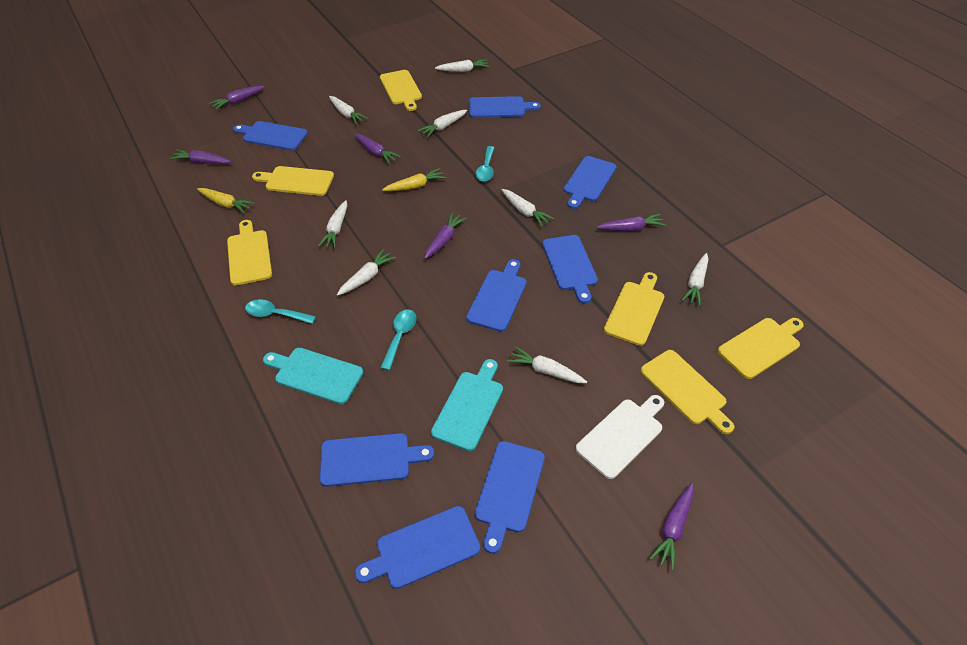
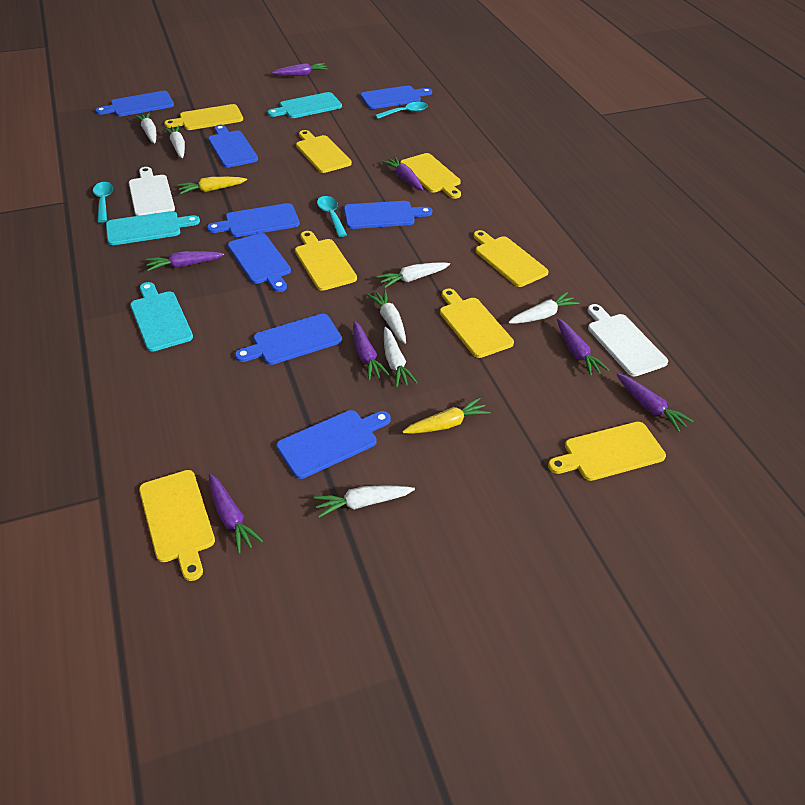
purple carrot: [169,149,231,164] [209,86,264,110] [354,134,401,164] [424,213,467,259] [597,214,666,231] [649,483,694,571] = 6 -> [146,251,224,271] [209,474,263,554] [272,63,328,76] [353,321,390,380] [382,157,424,191] [557,319,609,376] [617,373,693,432] = 7
turquoise cutting board: [263,348,363,404] [431,359,503,451] = 2 -> [106,211,200,245] [130,282,193,352] [268,92,342,118] = 3
white carrot: [318,200,347,248] [329,96,368,124] [337,249,396,296] [418,110,467,138] [435,59,489,72] [502,189,554,227] [507,347,587,383] [681,253,709,306] = 8 -> [134,113,156,144] [164,125,185,158] [314,485,415,518] [367,290,406,344] [377,262,450,288] [384,327,418,387] [508,292,579,323] = 7
white cutting board: [576,395,664,479] = 1 -> [129,167,175,216] [588,304,668,376] = 2
yellow cutting board: [227,220,272,286] [252,166,334,196] [380,70,422,111] [604,272,664,346] [641,350,734,434] [718,318,804,379] = 6 -> [139,470,215,581] [164,104,243,130] [295,231,357,291] [296,130,352,173] [400,153,461,199] [440,288,514,358] [473,230,549,287] [548,422,666,481] = 8

